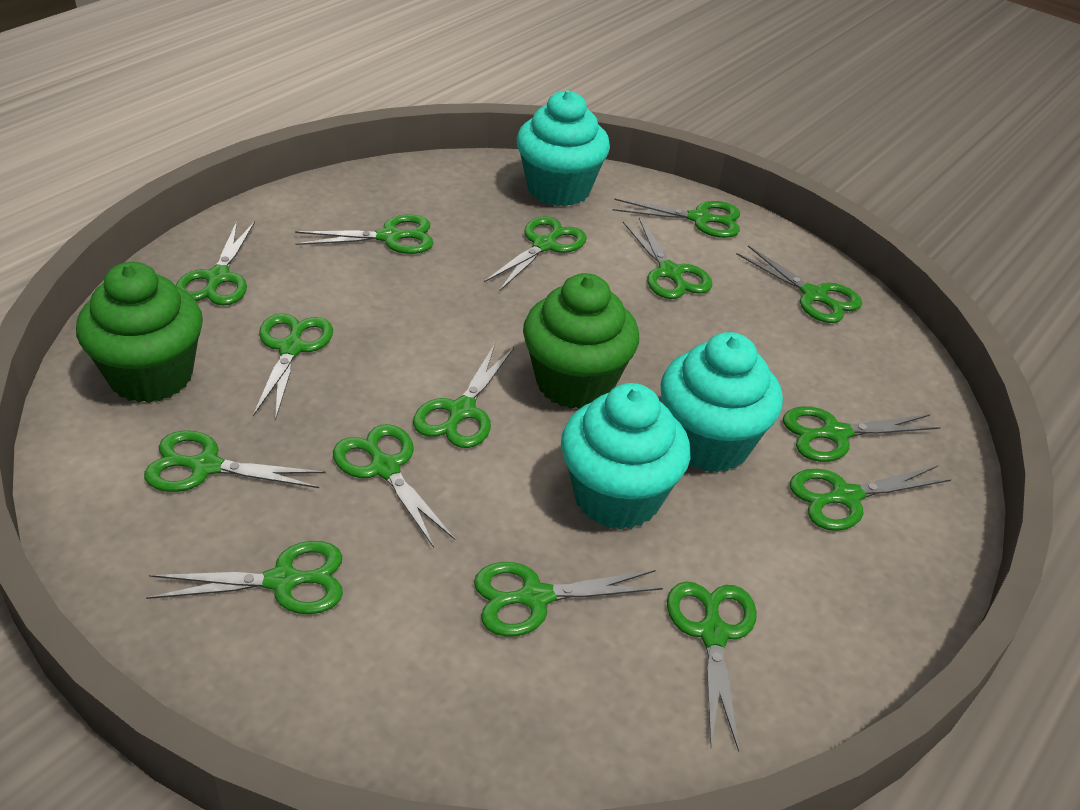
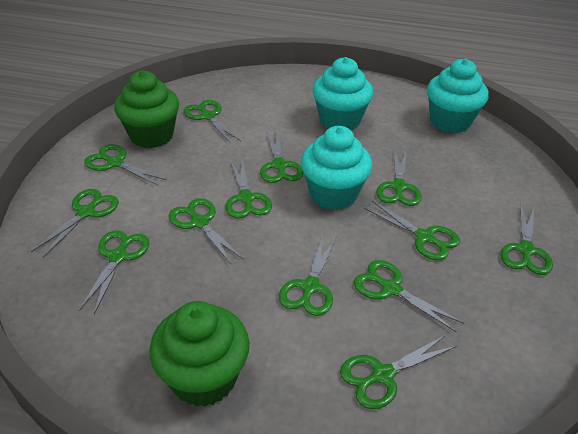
green scissors: [144,430,325,492] [146,541,343,614] [176,221,255,305] [253,313,333,420] [295,214,433,254] [333,424,455,548] [413,344,514,448] [474,562,663,637] [484,216,587,290] [613,199,740,238] [623,218,713,299] [667,582,757,752] [736,245,862,323] [783,406,941,462] [790,466,951,531] = 15 -> [31,189,119,257] [79,230,150,314] [84,144,167,186] [168,198,244,265] [184,100,241,144] [226,160,272,219] [260,130,304,183] [279,236,337,316] [340,335,457,409] [354,260,464,333] [364,201,460,261] [376,149,422,206] [500,204,553,275] = 13

